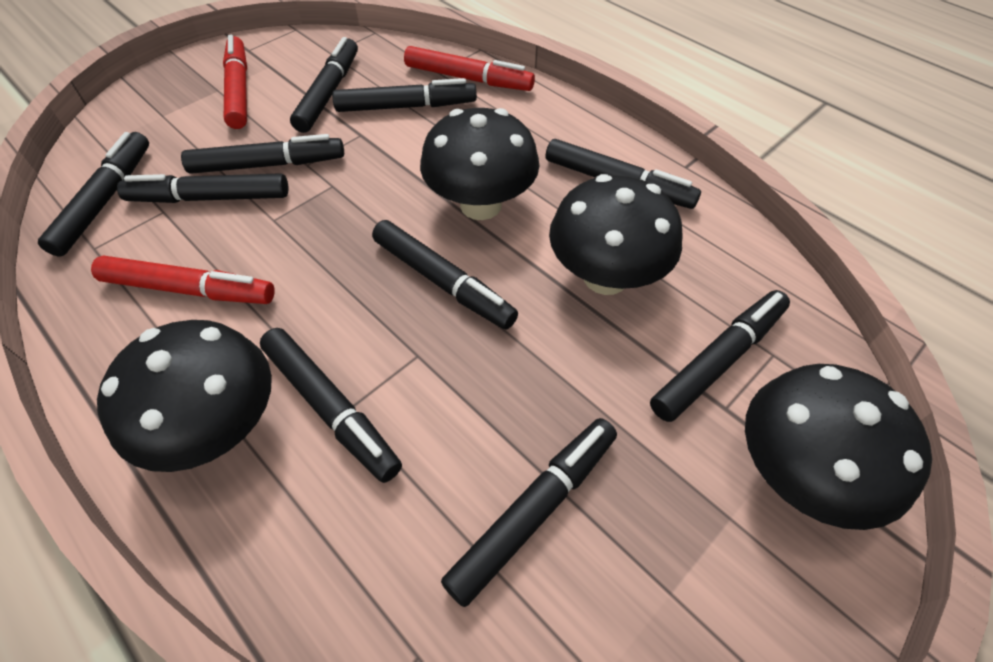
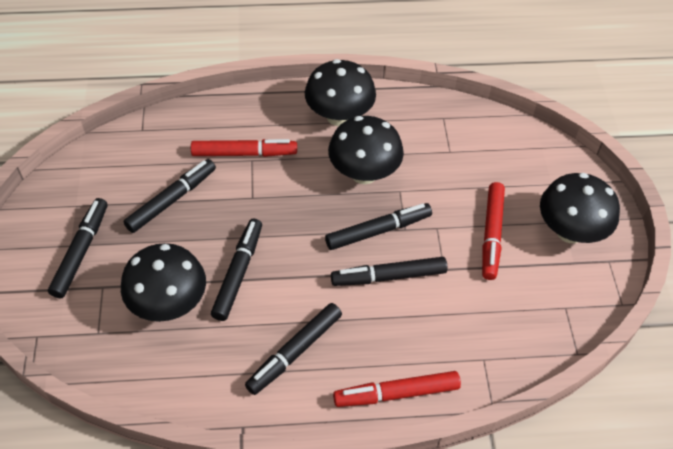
black marker: [38,132,149,256] [117,173,289,203] [181,134,344,174] [260,328,402,483] [290,37,358,133] [332,78,477,112] [372,220,518,330] [441,418,617,607] [546,139,701,209] [650,290,790,422] = 10 -> [48,198,107,298] [123,159,216,233] [211,219,262,321] [245,303,342,395] [325,203,432,250] [331,257,448,286] = 6

